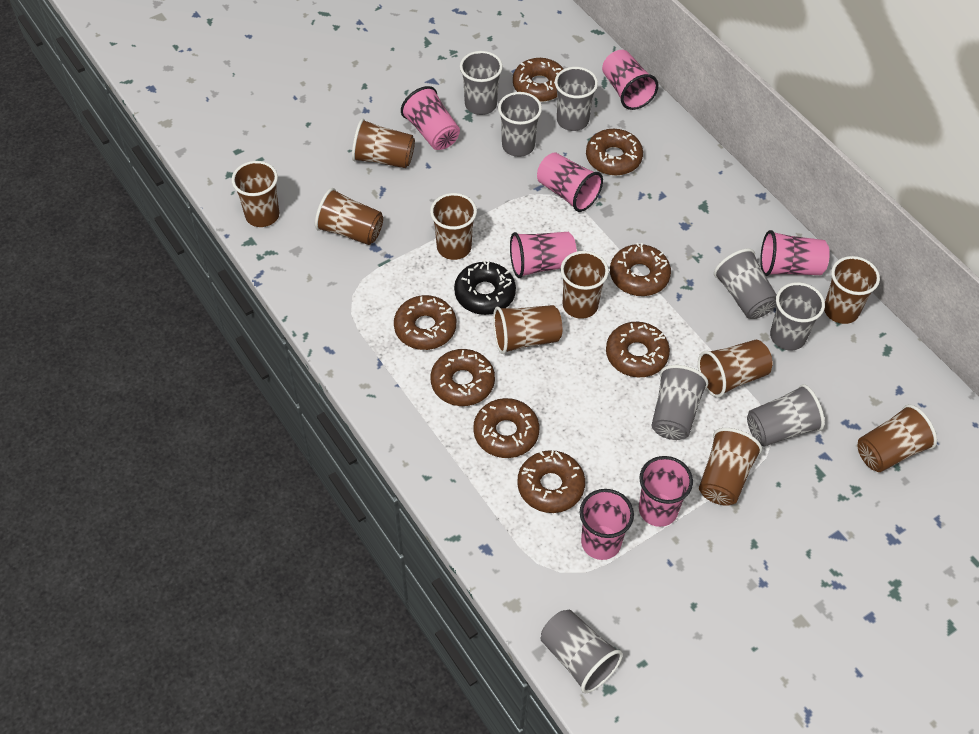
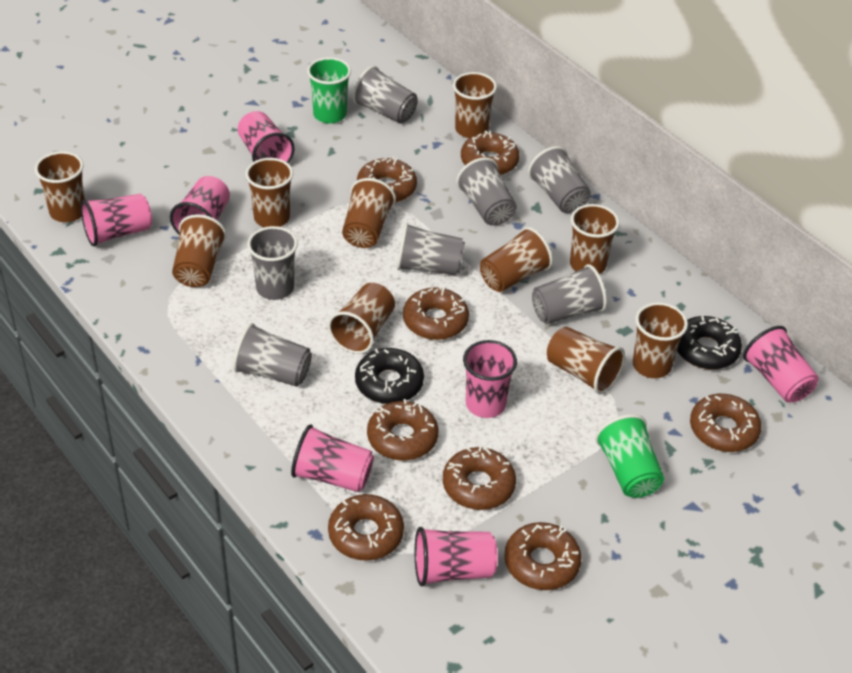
black donut: [454,260,516,315] = 1 -> [355,348,424,404] [677,316,742,370] = 2
green cup: none = 0 -> [307,57,351,124] [595,414,664,498] = 2
grey cup: [460,51,503,115] [498,92,542,157] [541,610,623,693] [555,67,598,131] [651,365,708,440] [714,248,777,319] [747,384,825,447] [770,282,825,350] = 8 -> [233,323,312,387] [247,226,298,300] [353,66,417,124] [397,223,465,275] [456,157,517,226] [528,146,591,213] [532,264,607,324] = 7

